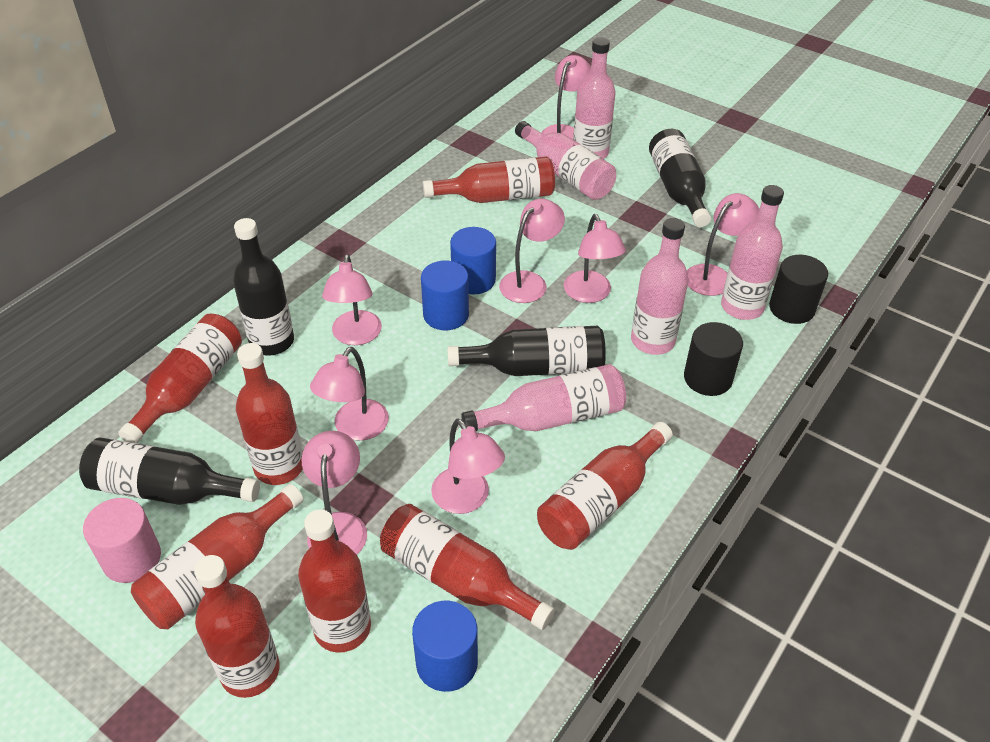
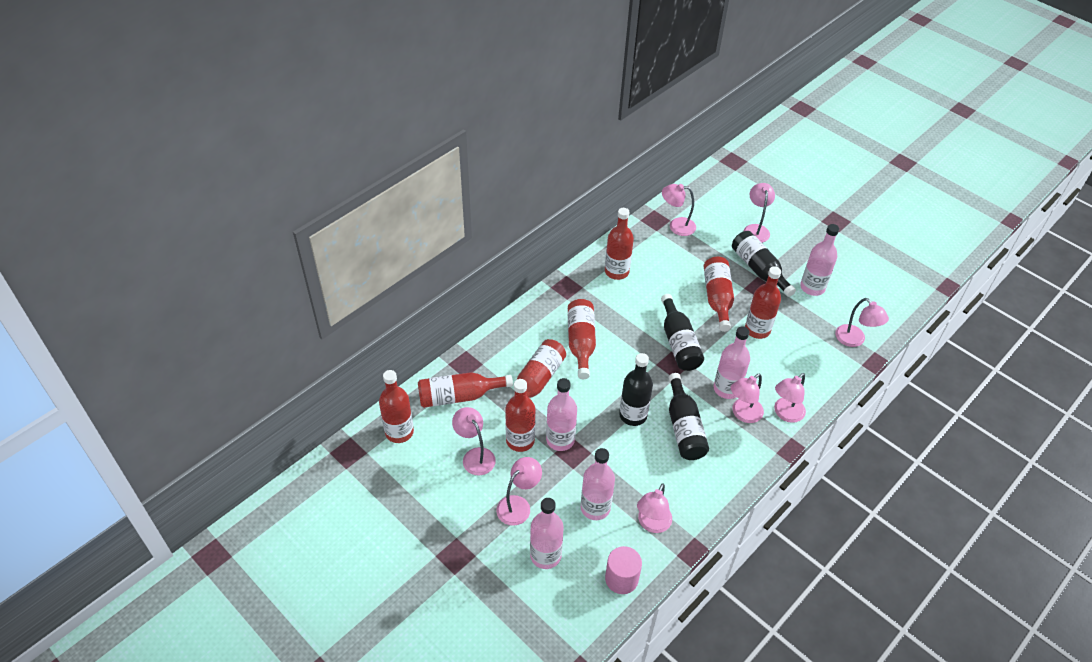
black cylinder: [684,322,743,396] [769,255,828,324] = 2 -> none = 0
blue cylinder: [412,601,478,692] [421,261,469,330] [450,227,496,295] = 3 -> none = 0

